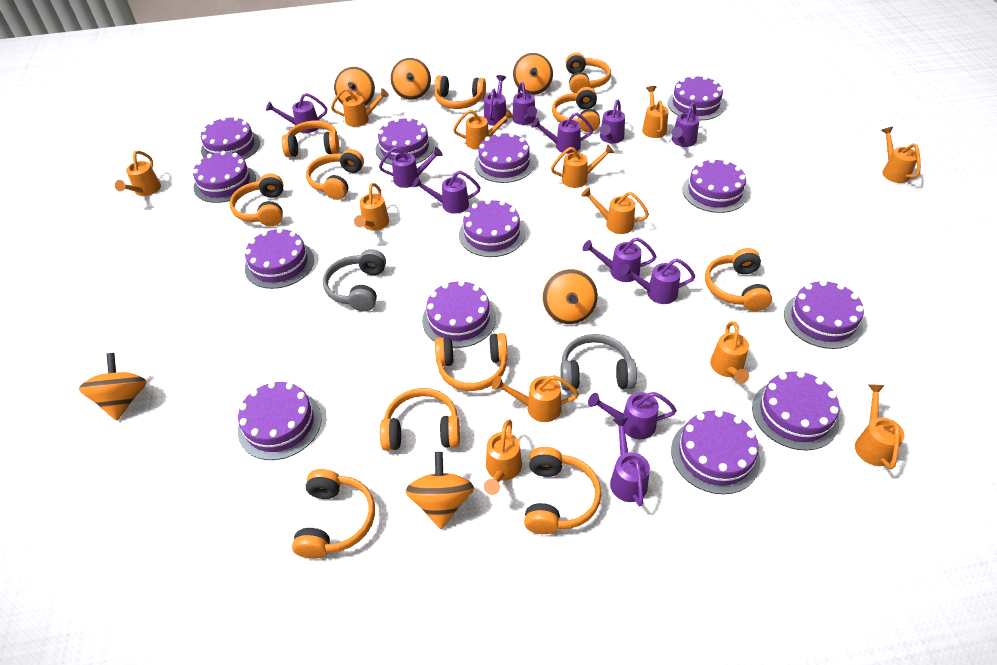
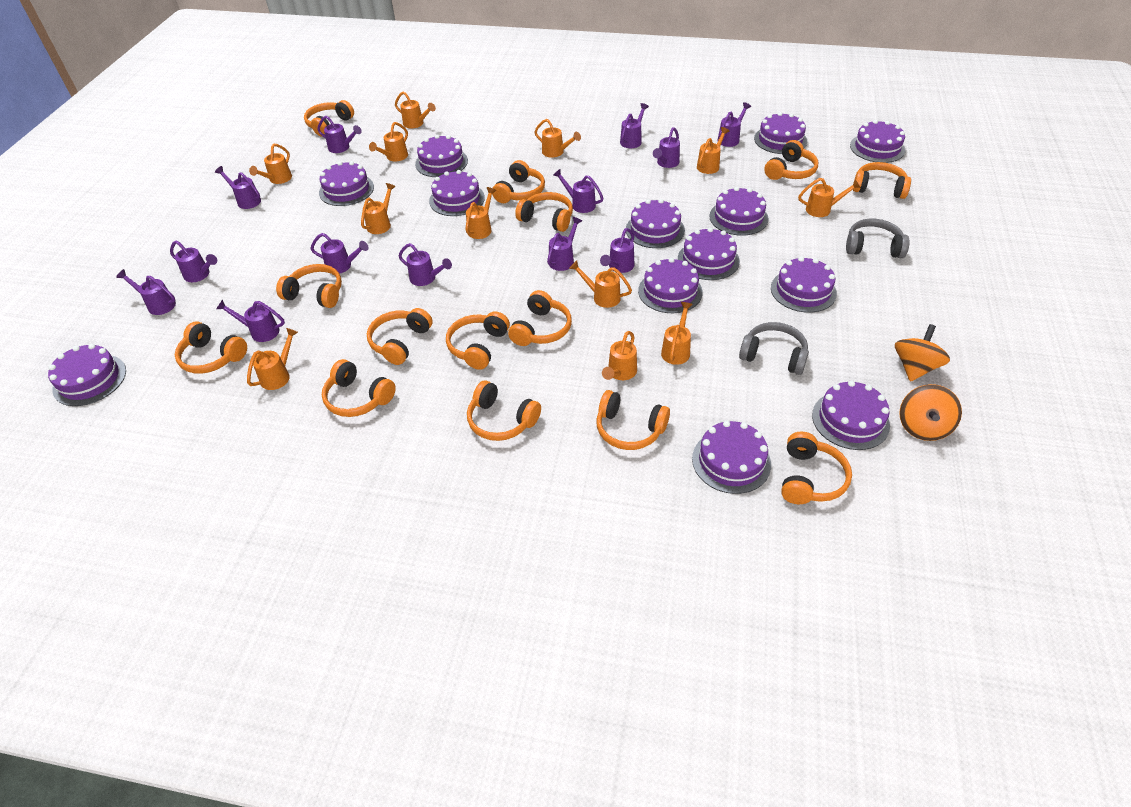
orange headphones: [229,173,283,226] [282,120,339,157] [292,469,375,559] [306,149,364,200] [380,388,460,451] [434,75,486,109] [435,333,508,391] [524,447,601,534] [552,87,600,132] [566,52,611,93] [705,248,772,311] = 11 -> [175,321,247,374] [276,264,342,308] [304,100,354,137] [322,359,396,417] [367,308,433,365] [446,311,510,370] [467,380,541,441] [492,160,545,203] [508,290,572,346] [515,192,573,232] [596,390,670,450] [764,140,819,180] [781,432,852,504] [853,162,911,199] = 14
orange spinning top: [79,353,147,421] [334,67,375,106] [390,58,431,100] [405,452,474,529] [513,53,553,95] [542,269,598,324] = 6 -> [895,324,950,382] [899,384,962,441] = 2
purple watering can: [266,93,327,133] [379,147,443,188] [413,171,481,214] [484,75,507,126] [512,82,537,125] [532,113,593,154] [583,237,657,282] [588,392,677,439] [600,100,625,143] [610,417,650,506] [620,258,695,304] [672,103,699,147] = 12 -> [116,269,176,315] [170,240,217,282] [215,166,261,209] [216,300,285,342] [310,233,369,274] [317,116,362,153] [399,243,452,286] [547,217,582,271] [553,169,603,213] [600,228,635,273] [620,103,649,148] [653,127,680,168] [717,102,751,147] = 13

